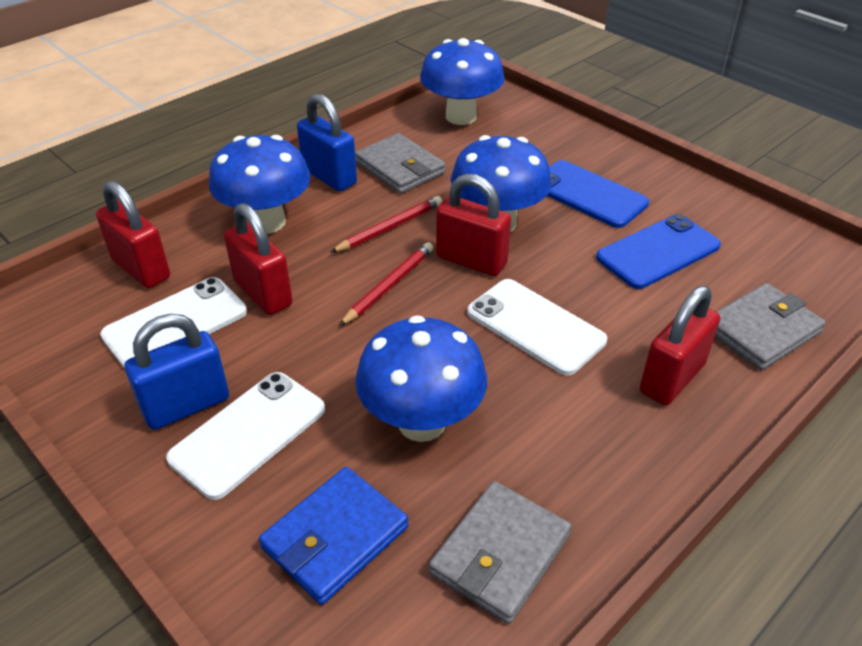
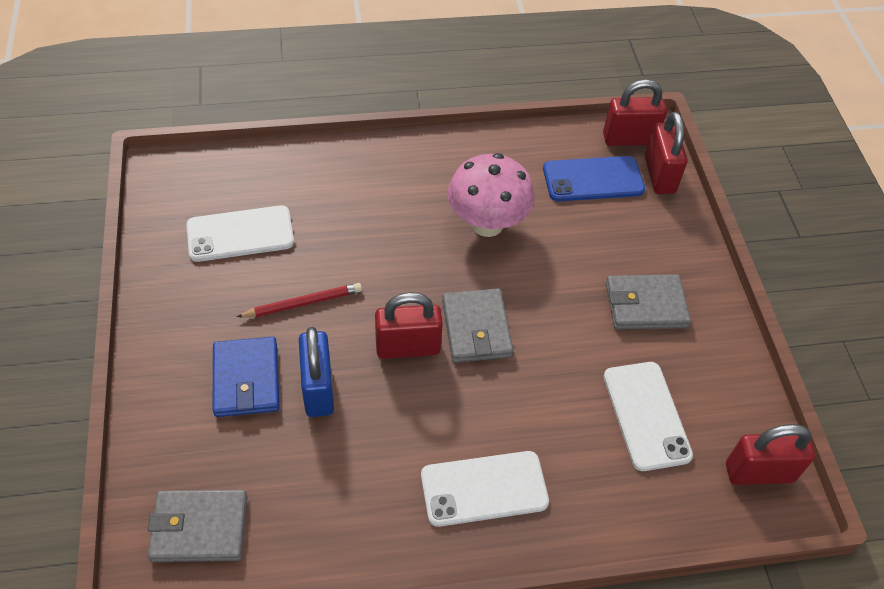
blue mushroom: [209,135,311,234] [355,315,487,442] [420,38,505,125] [451,135,552,232] = 4 -> none = 0
blue padlock: [125,314,229,430] [297,94,357,191] = 2 -> [299,327,334,417] = 1
blue phone: [547,160,649,228] [596,214,721,289] = 2 -> [543,156,645,201] = 1
pink mushroom: none = 0 -> [448,153,535,237] = 1
red pencil: [330,196,442,253] [339,242,433,326] = 2 -> [237,283,362,317] = 1

